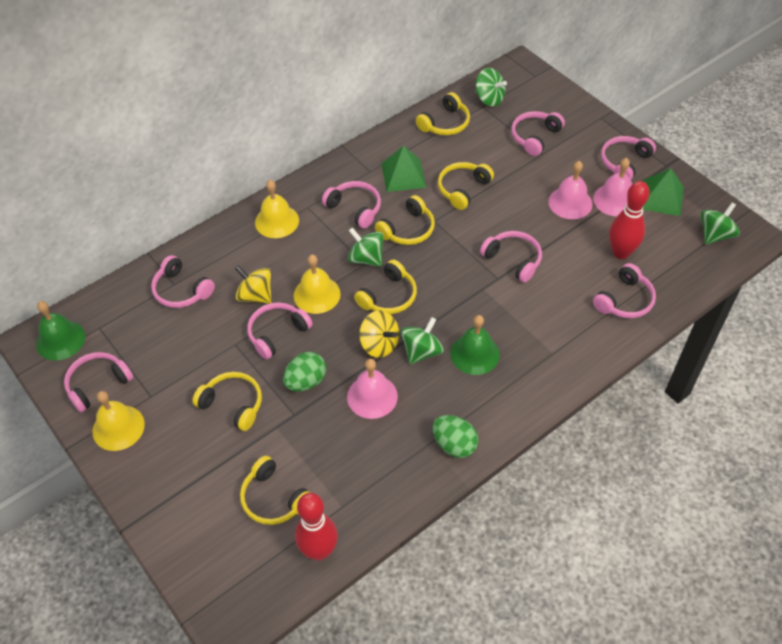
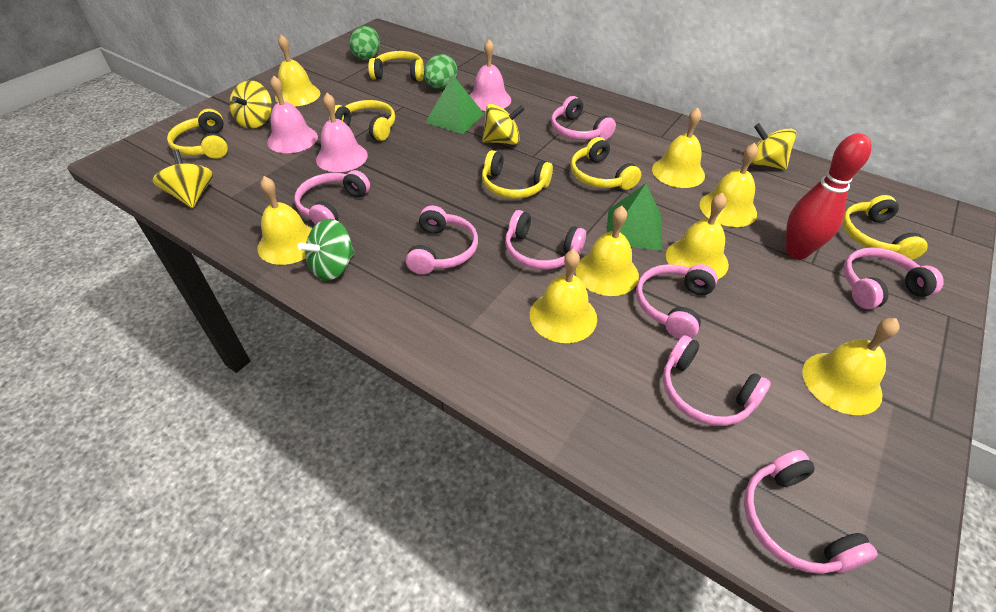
green bell: [36,301,85,361] [450,315,500,375] = 2 -> none = 0
green spinning top: [348,227,384,267] [401,317,444,365] [475,68,507,107] [701,202,740,245] = 4 -> [298,219,355,281] = 1
red bowling pin: [295,493,338,561] [609,181,650,259] = 2 -> [786,133,871,259] = 1
yellow bell: [93,391,145,451] [255,180,299,238] [294,254,341,314] = 3 -> [258,176,312,265] [275,34,320,106] [530,249,597,343] [576,206,639,296] [652,108,705,188] [666,193,729,279] [700,143,758,227] [802,318,900,415] = 8
yellow spinning top: [235,265,272,304] [359,310,399,358] = 2 -> [153,149,213,208] [229,81,272,129] [482,103,525,145] [751,123,797,170] = 4

